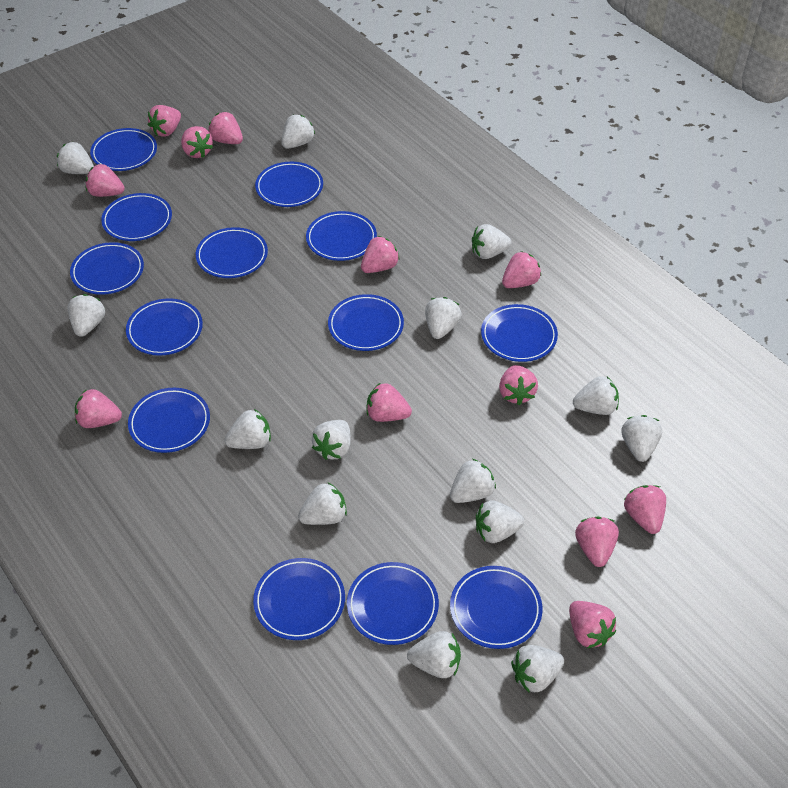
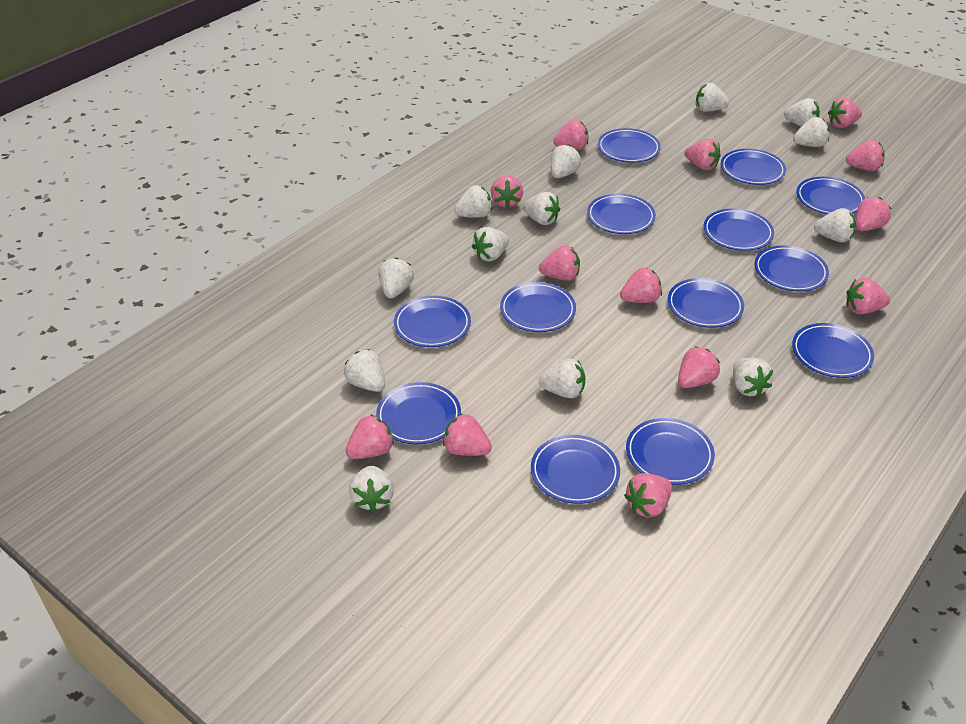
pink strawberry: [75,389,122,428] [86,164,125,197] [148,105,181,137] [181,126,213,158] [208,112,243,144] [361,236,400,273] [367,383,412,422] [499,365,538,405] [502,251,541,288] [569,601,616,648] [575,517,619,567] [624,485,666,534] = 12 -> [346,414,394,459] [443,413,492,456] [491,175,523,208] [539,245,580,281] [553,120,588,150] [620,268,662,303] [624,473,672,518] [678,346,720,388] [684,139,721,170] [828,98,862,128] [846,140,885,171] [847,278,890,314] [855,197,891,231] = 13
white strawberry: [57,142,94,174] [68,294,105,337] [225,409,271,449] [281,115,315,149] [298,482,347,525] [312,420,351,460] [407,631,461,678] [425,297,462,339] [450,459,496,503] [472,224,511,259] [476,500,524,543] [511,645,564,693] [573,376,619,415] [622,415,662,462] = 14 -> [344,349,385,392] [349,466,394,512] [378,257,414,298] [454,185,492,218] [472,227,509,261] [522,192,560,225] [539,359,586,398] [551,144,581,178] [696,83,730,112] [733,358,773,397] [784,98,820,127] [793,117,829,147] [814,208,856,242] = 13

